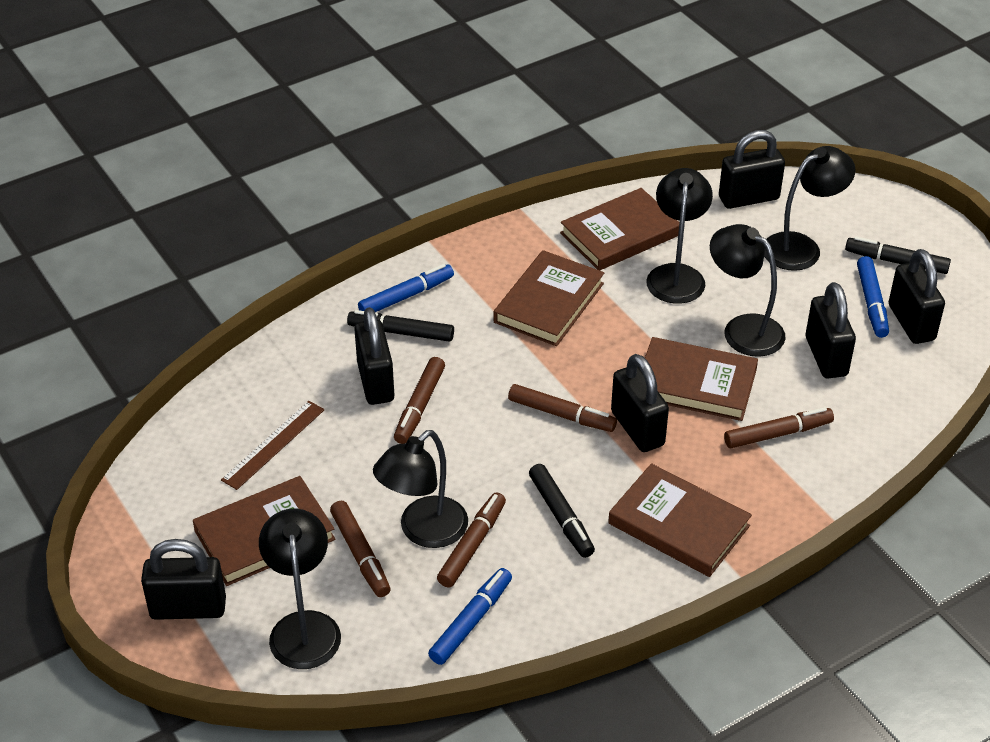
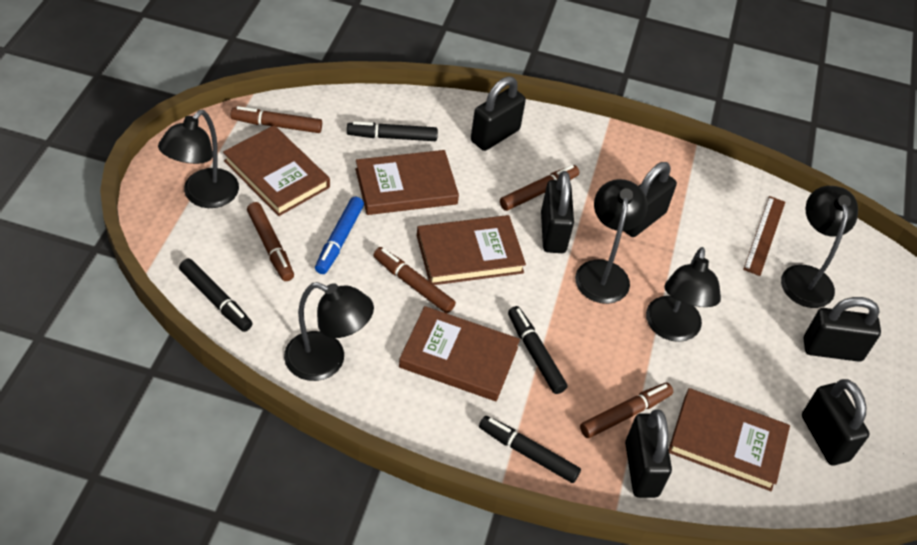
black marker: [347,310,454,342] [529,464,595,558] [845,236,951,274] = 3 -> [179,258,253,332] [347,121,438,141] [479,416,581,483] [508,306,567,394] = 4
blue marker: [358,264,454,312] [428,568,512,665] [857,256,889,338] = 3 -> [315,197,364,274] = 1

